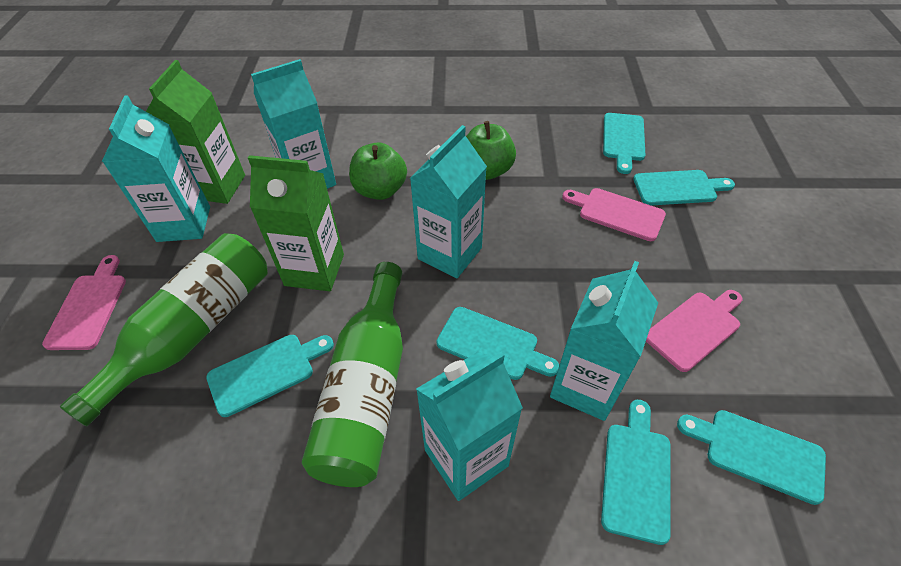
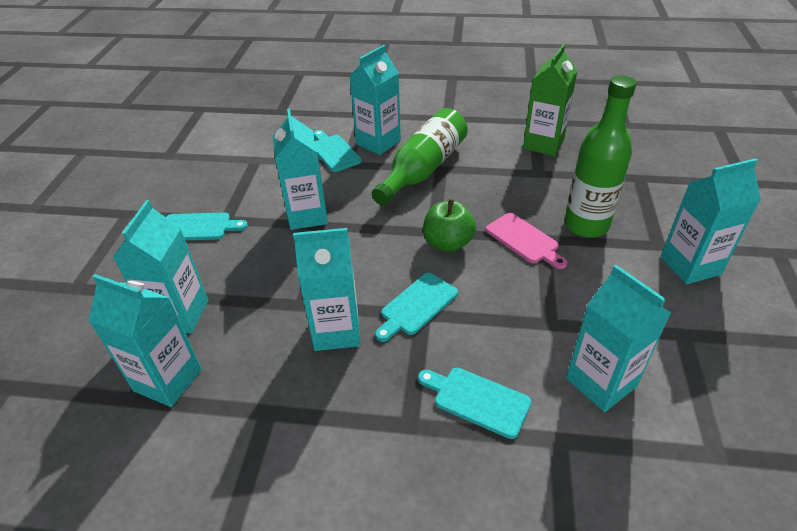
green apple: [349,143,407,200] [466,121,516,180] = 2 -> [423,199,476,252] = 1
green carton: [146,60,245,204] [248,155,344,291] = 2 -> [523,44,578,156] = 1
pink cutting board: [42,255,126,350] [562,188,666,241] [646,290,742,372] = 3 -> [486,213,567,269] = 1
turquoise carton: [102,95,210,242] [251,59,336,189] [410,125,487,278] [416,352,523,501] [550,261,658,421] = 5 -> [88,274,202,407] [113,200,208,333] [273,109,328,230] [293,228,361,351] [349,45,401,155] [566,265,671,412] [660,158,761,285] = 7
turquoise cutting board: [206,335,334,417] [436,307,559,380] [601,400,671,545] [603,113,645,174] [633,170,735,205] [677,410,826,505] = 6 -> [166,213,248,240] [314,130,362,172] [375,273,458,342] [418,368,532,439] = 4

